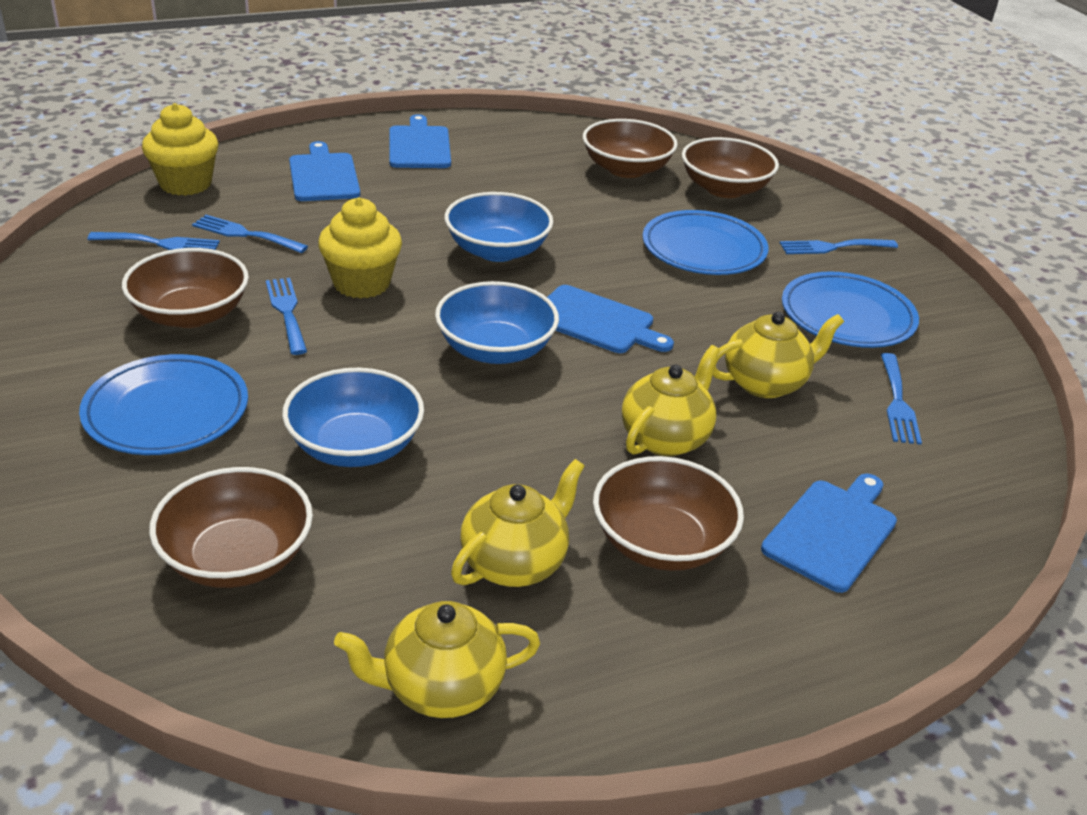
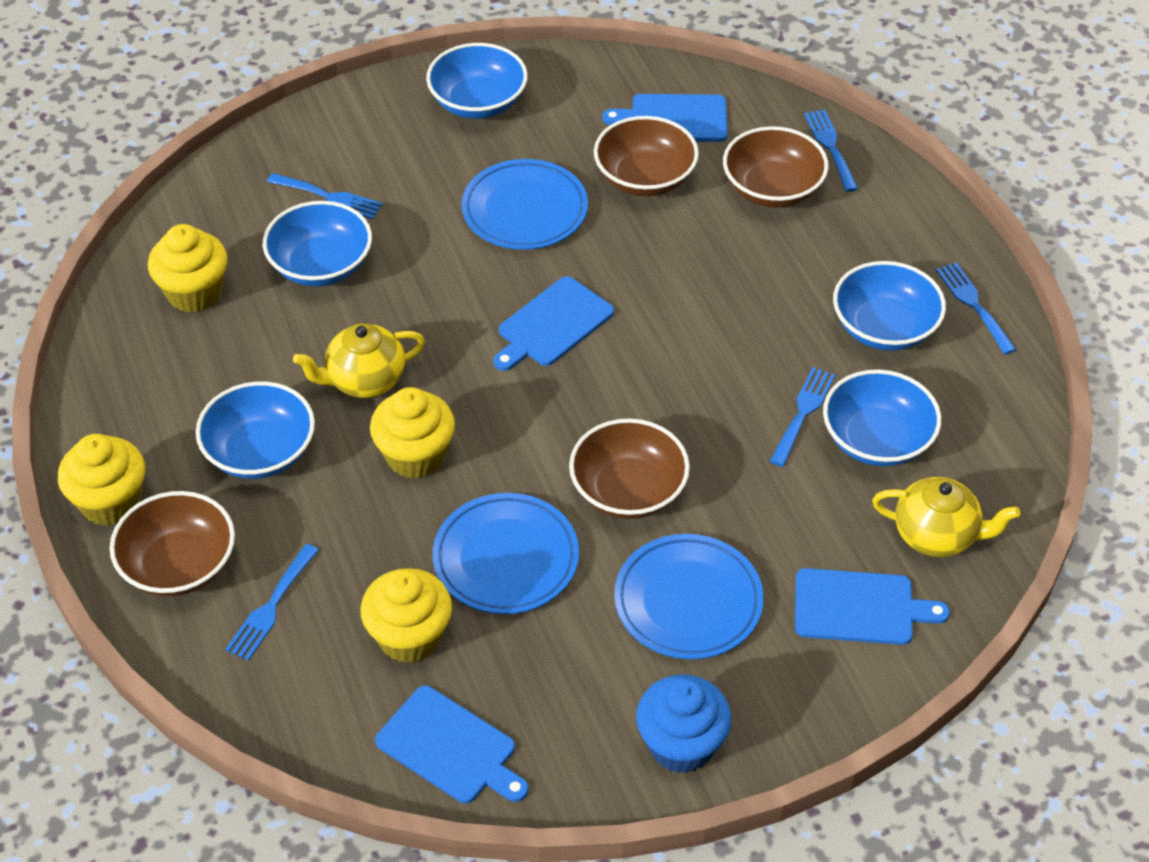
blue bowl: [282,368,424,467] [435,281,559,364] [445,192,553,262] = 3 -> [196,381,315,479] [263,201,372,287] [426,43,528,119] [823,369,941,466] [833,261,946,351] = 5
blue cupcake: none = 0 -> [636,674,732,773] = 1
brown bowl: [122,248,249,328] [149,467,313,588] [583,119,678,178] [593,456,744,571] [682,137,779,198] = 5 -> [110,491,235,596] [569,418,690,519] [594,116,699,196] [723,126,829,208] = 4
yellow cupcake: [142,103,219,196] [318,197,402,299] = 2 -> [58,434,145,526] [148,224,228,313] [360,568,452,663] [370,387,455,479] = 4
yellow teapot: [334,601,540,718] [451,459,585,587] [622,345,720,456] [713,312,844,398] = 4 -> [293,323,425,398] [872,477,1020,557] = 2

